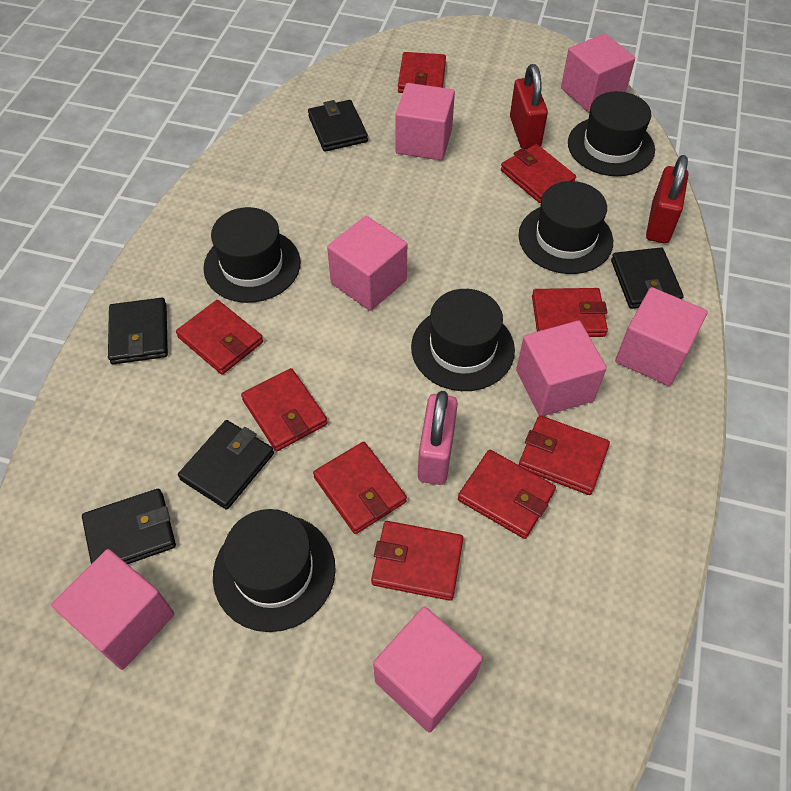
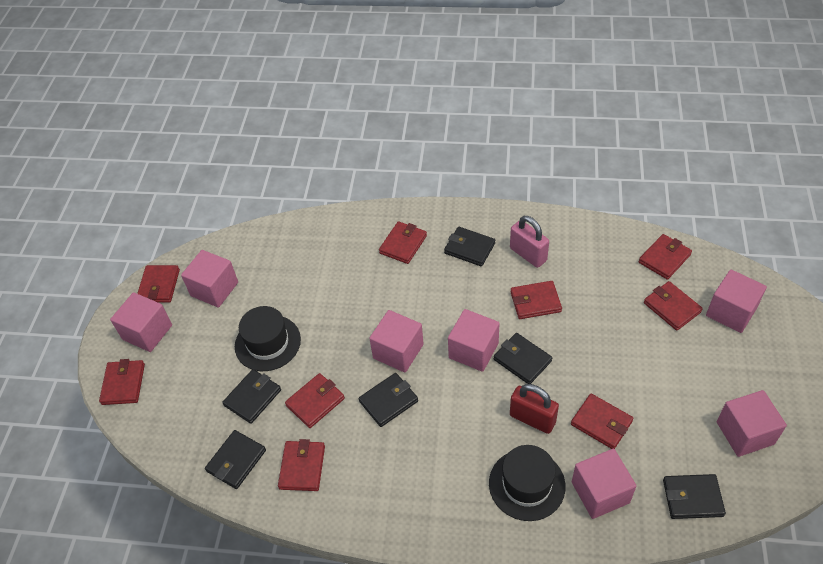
black hat: [203,207,301,303] [213,509,336,632] [411,289,515,391] [518,181,613,274] [568,91,655,176] = 5 -> [235,306,301,371] [489,445,566,521] = 2
black wallet: [82,489,176,564] [108,298,168,364] [178,420,274,510] [308,100,368,152] [611,247,684,309] = 5 -> [205,430,266,489] [222,369,281,424] [359,373,418,427] [444,227,495,266] [493,333,552,384] [663,474,726,519] = 6
red padlock: [510,64,548,149] [646,155,688,243] = 2 -> [510,384,559,434] = 1

